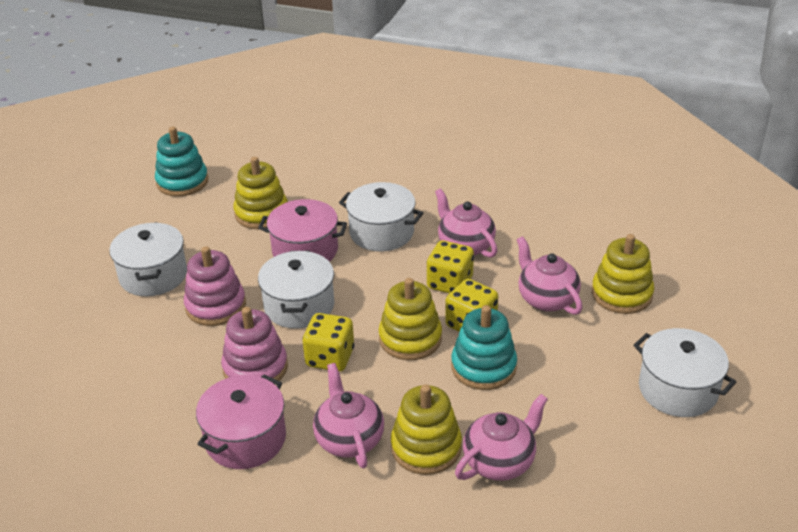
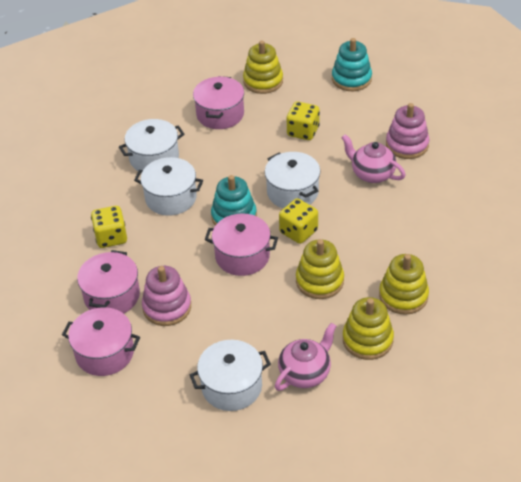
pink pot: [196,375,286,469] [258,199,347,262] = 2 -> [62,307,140,376] [77,250,140,314] [193,76,244,129] [205,213,278,276] = 4
pink teapot: [313,363,384,469] [435,188,497,258] [455,394,548,481] [517,237,582,315] = 4 -> [275,323,336,391] [341,134,405,183] = 2

